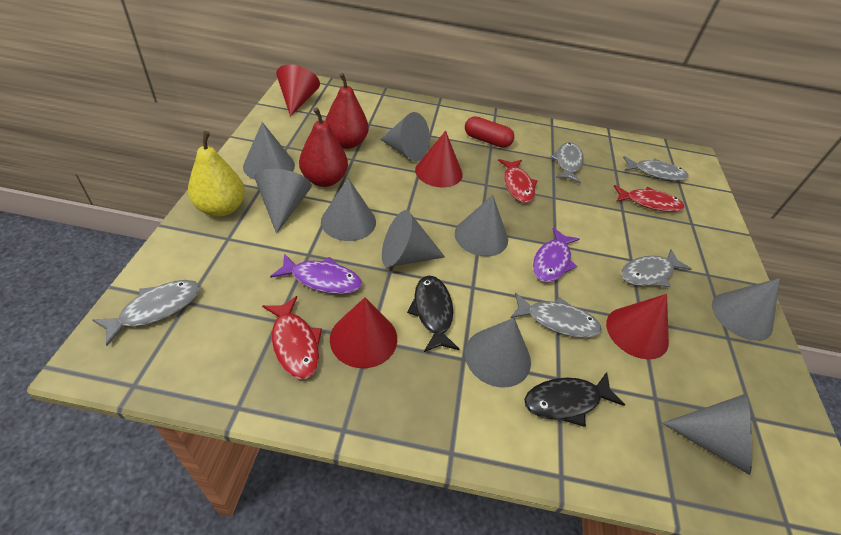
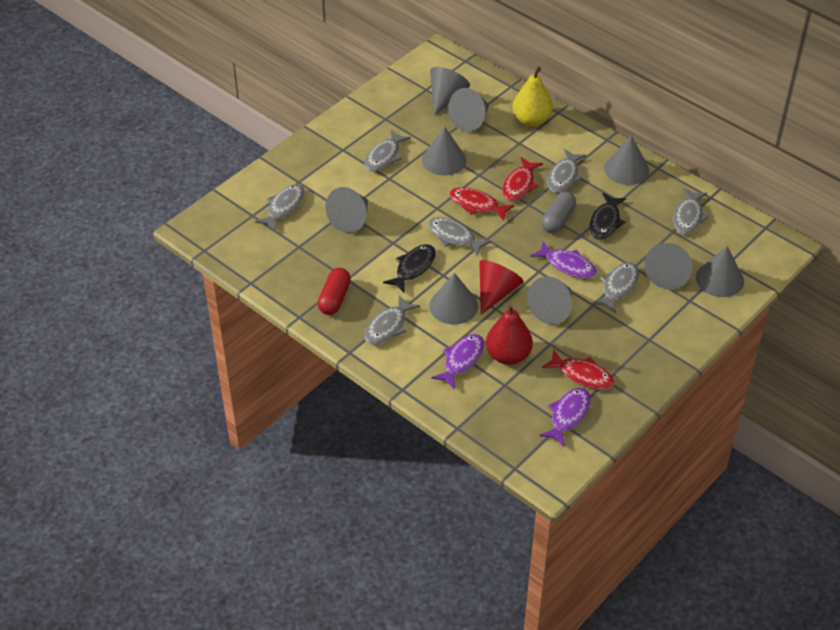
grey capsule: none = 0 -> [541,191,576,233] = 1
grey fish: [92,280,200,346] [510,292,602,338] [550,142,584,183] [621,249,692,287] [623,156,689,181] = 5 -> [255,184,305,231] [364,295,420,345] [365,130,411,172] [428,217,491,257] [547,149,587,193] [592,262,639,313] [673,188,709,235] = 7
purple fish: [270,253,362,294] [533,227,579,282] = 2 -> [431,334,484,389] [530,241,597,279] [539,388,591,447] = 3
red cone: [276,64,320,117] [330,297,397,368] [415,131,463,187] [606,294,669,360] = 4 -> [479,260,524,314] = 1
red pear: [299,107,348,187] [325,73,369,149] = 2 -> [486,304,533,365] = 1

